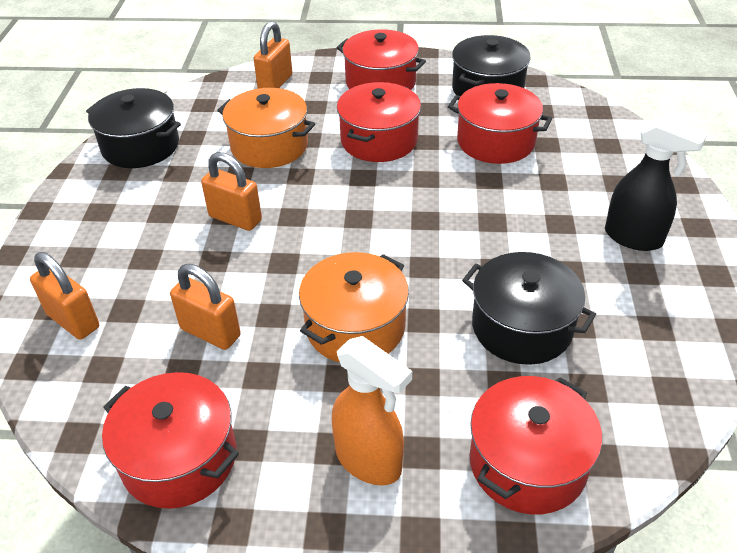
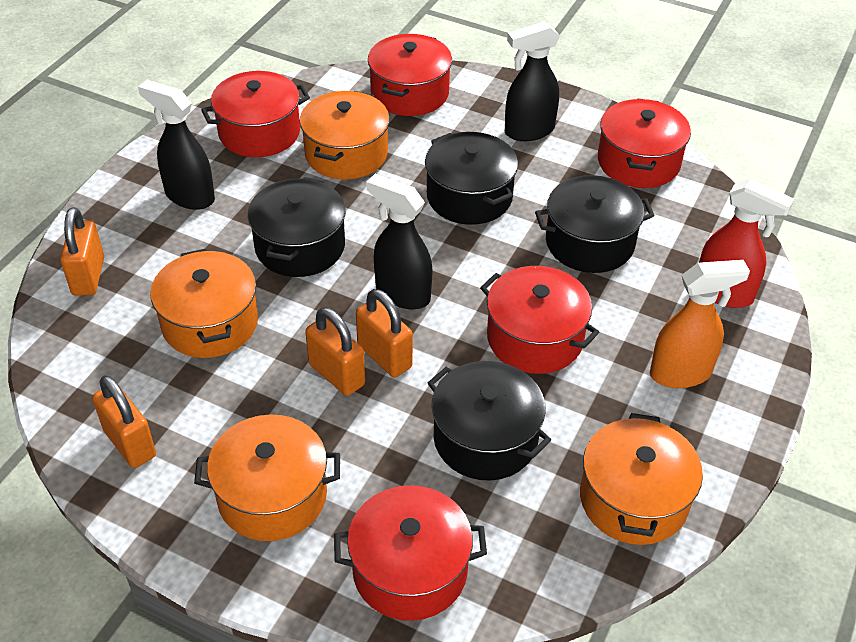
black pot: [86,88,181,168] [452,35,531,96] [462,252,596,365] = 3 -> [248,177,346,277] [425,132,518,225] [428,361,551,481] [535,175,655,273] = 4
black spray bottle: [605,116,707,251] = 1 -> [138,80,215,210] [366,174,433,309] [505,21,560,141] = 3
orange pot: [217,88,315,168] [299,252,409,362] = 2 -> [150,249,258,358] [194,414,340,541] [300,91,390,179] [580,413,703,545] = 4
red spray bottle: none = 0 -> [699,179,794,308] = 1

